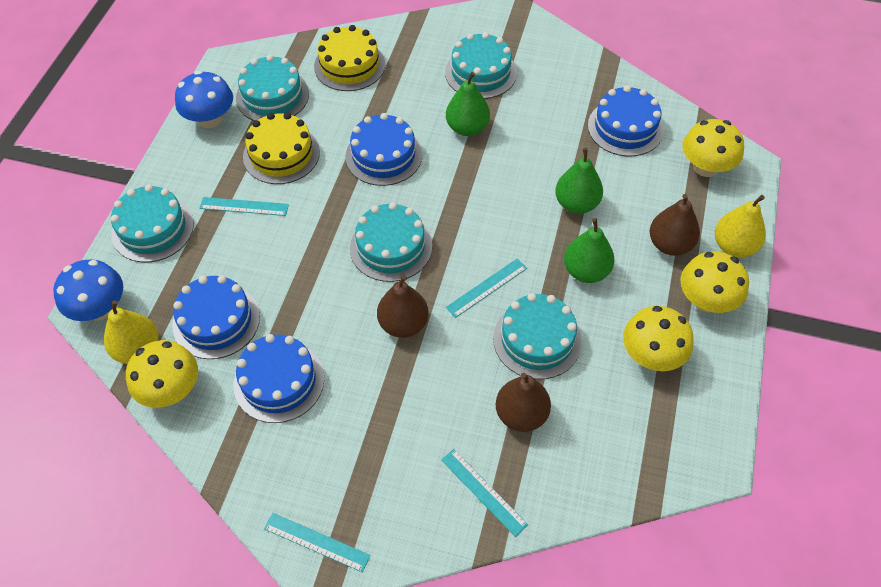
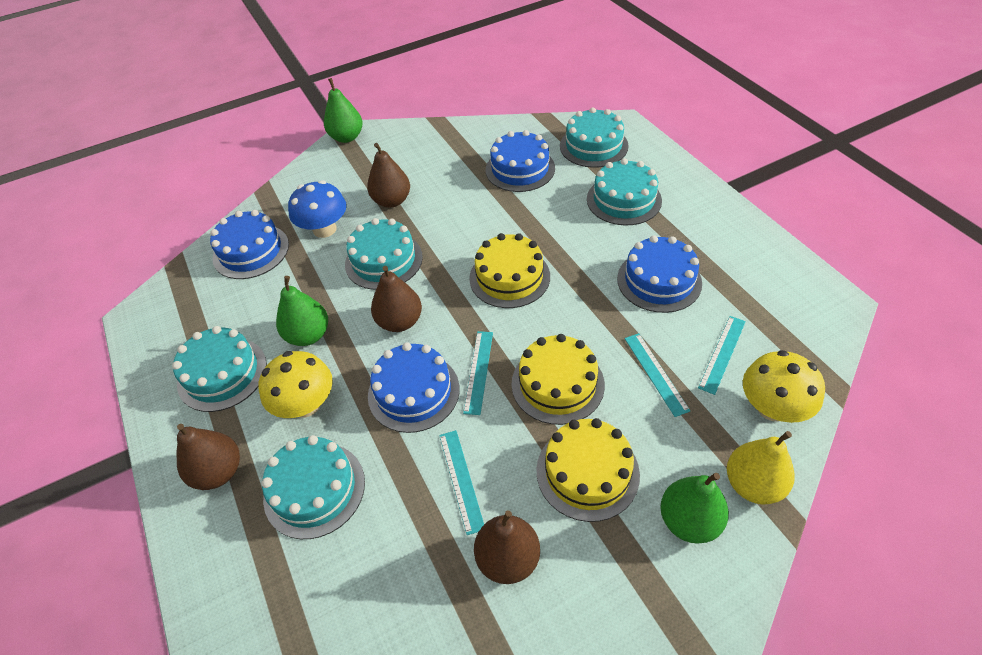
blue mushroom: [53,260,123,321] [175,71,233,128] = 2 -> [288,180,346,238] = 1
brown pear: [377,275,429,338] [496,373,551,432] [650,194,700,256] = 3 -> [177,424,240,490] [367,143,410,208] [371,266,422,332] [474,510,540,584] = 4
yellow cake: [243,112,320,184] [314,25,385,91] = 2 -> [469,233,550,308] [511,334,605,425] [536,418,640,522] = 3
yellow mushroom: [126,340,198,408] [623,306,694,371] [680,251,749,313] [683,119,744,177] = 4 -> [259,351,333,418] [743,350,825,423] = 2
yellow pear: [104,300,159,364] [715,195,766,257] = 2 -> [727,431,795,504] = 1

